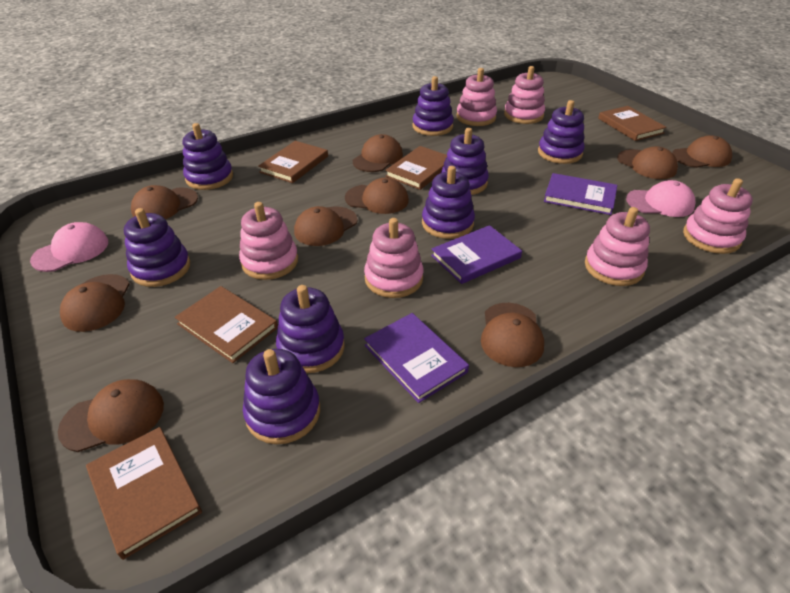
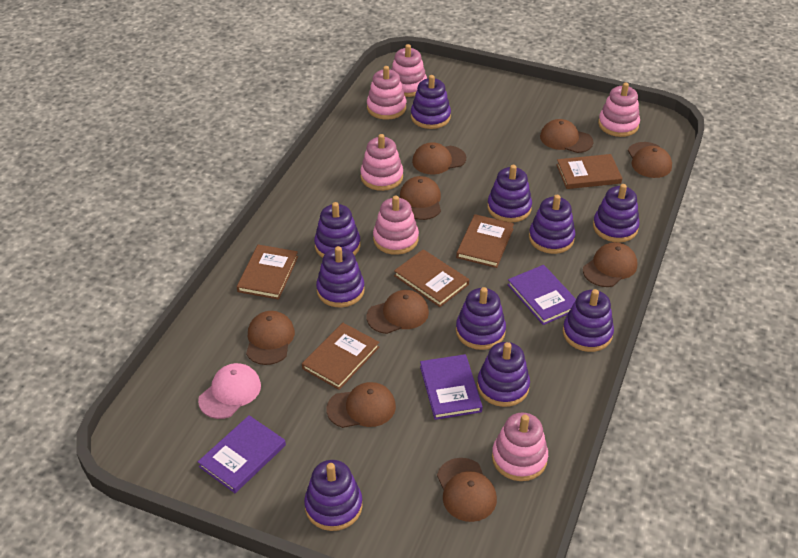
pink cap: [30,222,108,272] [626,180,696,217] = 2 -> [198,363,261,419] = 1
purple stacking toy: [124,208,190,287] [183,123,233,190] [243,349,320,444] [276,285,345,373] [412,76,454,136] [422,166,475,239] [441,128,489,195] [538,100,585,164] = 8 -> [304,460,363,531] [314,202,360,258] [316,246,365,307] [411,75,451,129] [456,287,506,350] [477,342,530,407] [487,165,532,223] [529,195,575,254] [563,289,614,352] [593,184,640,242] = 10

